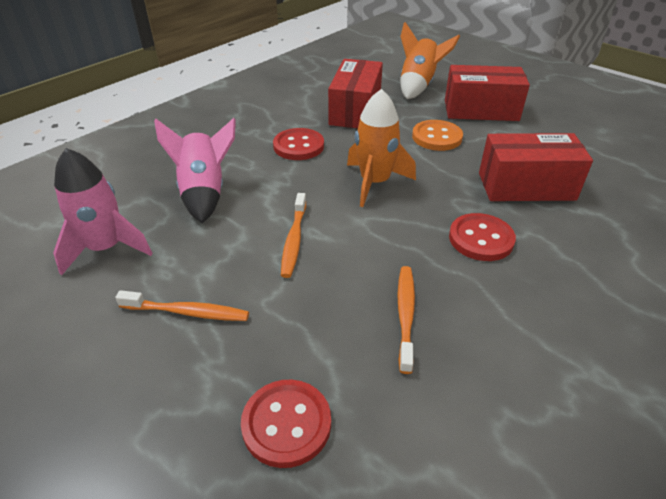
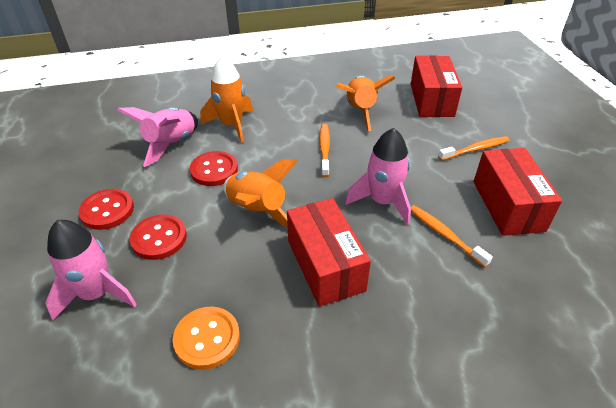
orange rocket: [347,89,416,207] [400,22,460,99] = 2 -> [200,56,253,143] [223,159,298,227] [336,75,396,131] = 3
pink rocket: [53,148,153,276] [154,118,236,223] = 2 -> [45,220,137,321] [118,107,198,167] [345,128,411,225] = 3

